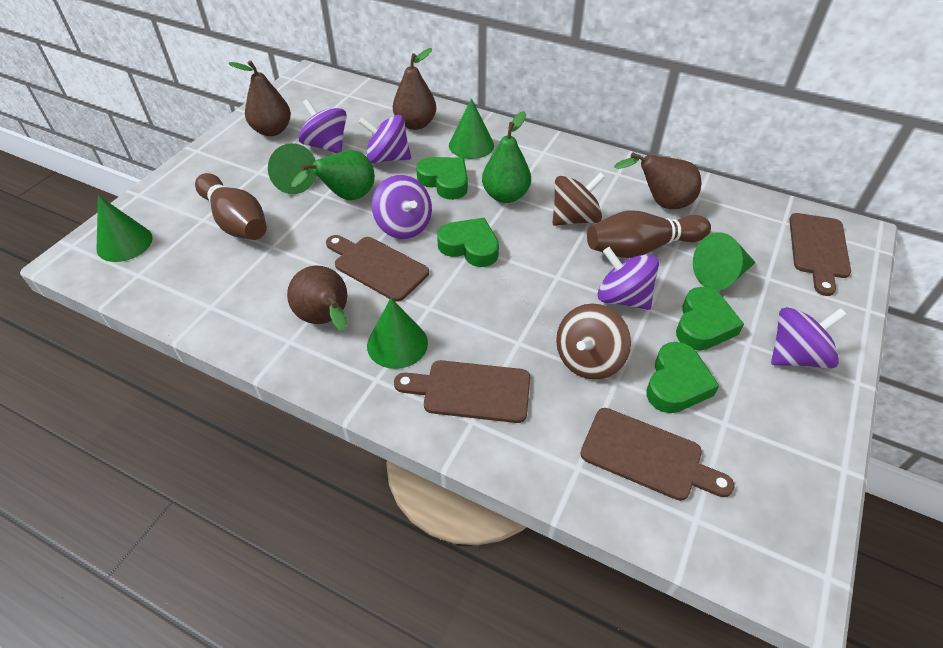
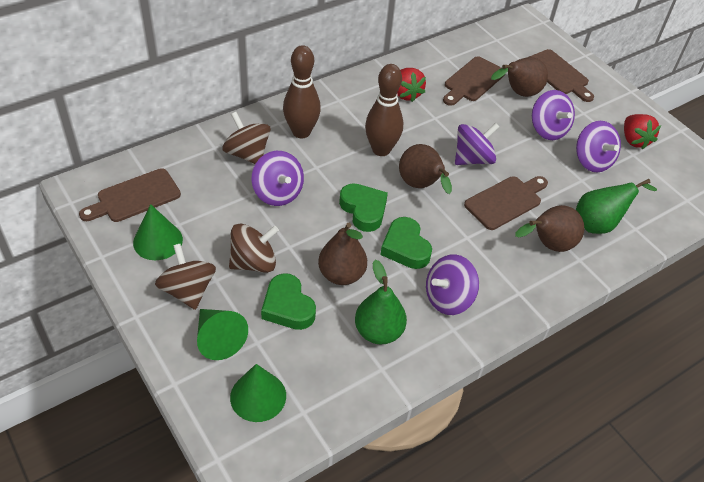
brown spinning top: [553,172,605,226] [556,303,631,380] = 2 -> [155,244,216,310] [223,112,271,164] [229,224,279,273] = 3
green cone: [97,195,153,262] [268,143,317,194] [367,298,428,369] [449,98,494,159] [693,232,756,290] = 5 -> [133,204,183,260] [197,309,248,360] [230,364,286,422] = 3
green heart: [416,157,468,200] [437,218,499,267] [646,342,719,413] [676,287,744,351] = 4 -> [261,273,316,330] [339,183,388,232] [380,217,432,269] = 3
red strawberry: none = 0 -> [397,68,426,102] [624,114,661,149] = 2

